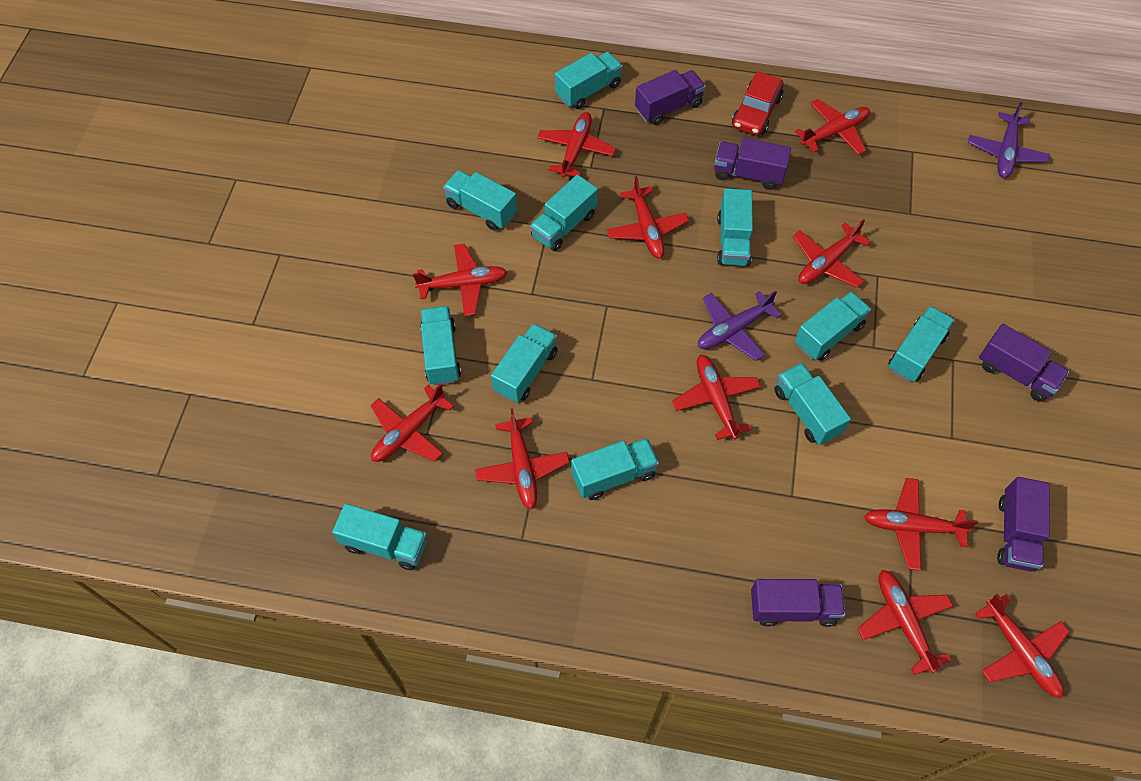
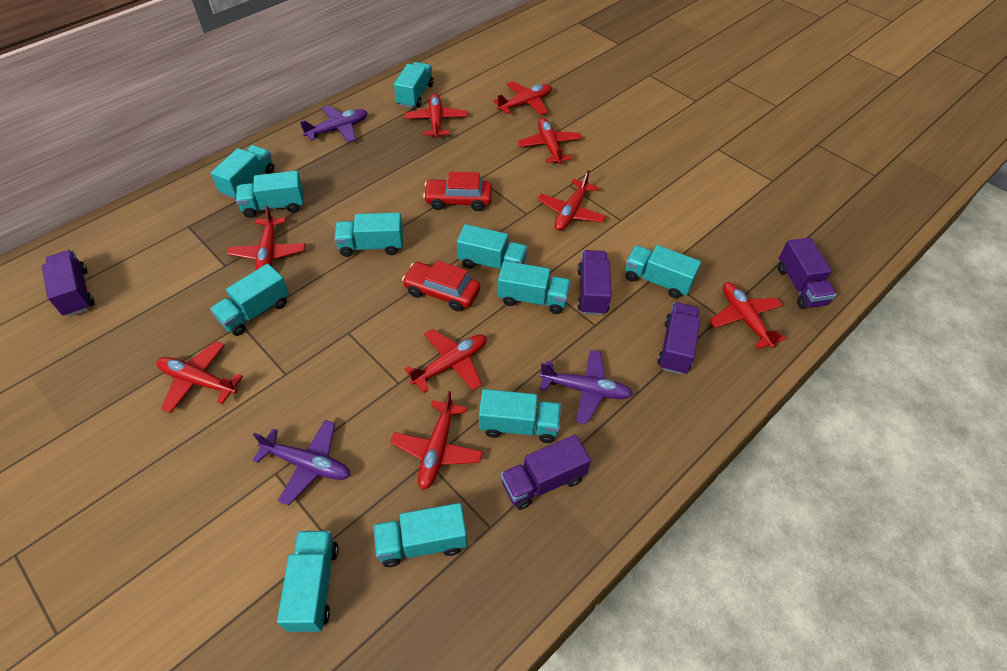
purple plane: [698,291,781,361] [968,102,1050,178] = 2 -> [253,420,351,505] [300,105,368,143] [540,350,633,424] = 3
red car: [732,71,784,136] = 1 -> [402,260,480,311] [423,172,492,211] = 2
red plane: [370,383,454,462] [413,244,507,316] [475,408,570,509] [537,112,616,178] [607,176,689,258] [672,355,761,440] [793,219,871,288] [795,99,870,155] [857,570,953,675] [864,478,978,571] [975,593,1069,698] = 11 -> [156,341,243,413] [227,205,305,270] [390,391,483,490] [404,93,468,138] [404,329,487,393] [493,81,552,115] [518,118,582,164] [537,170,606,231] [709,282,786,349] = 9

